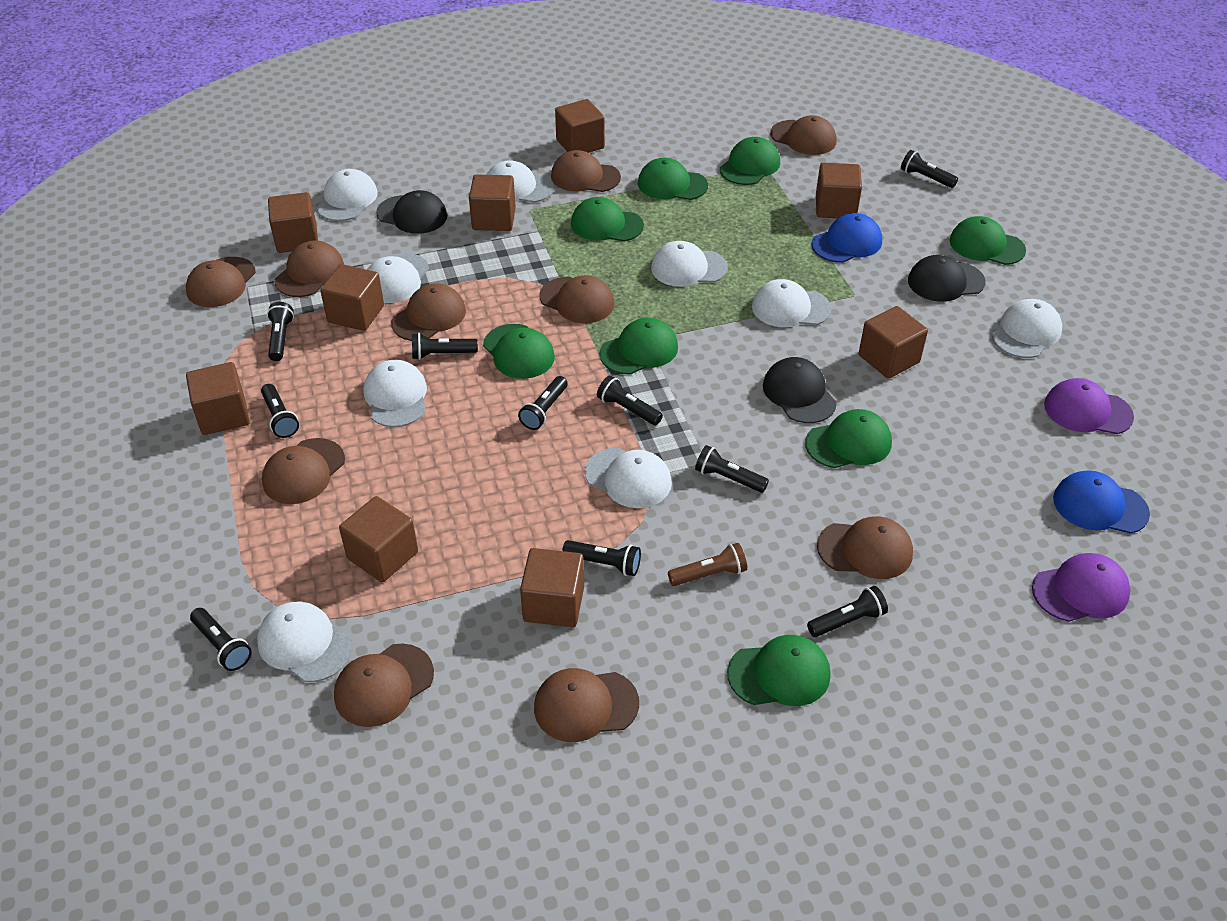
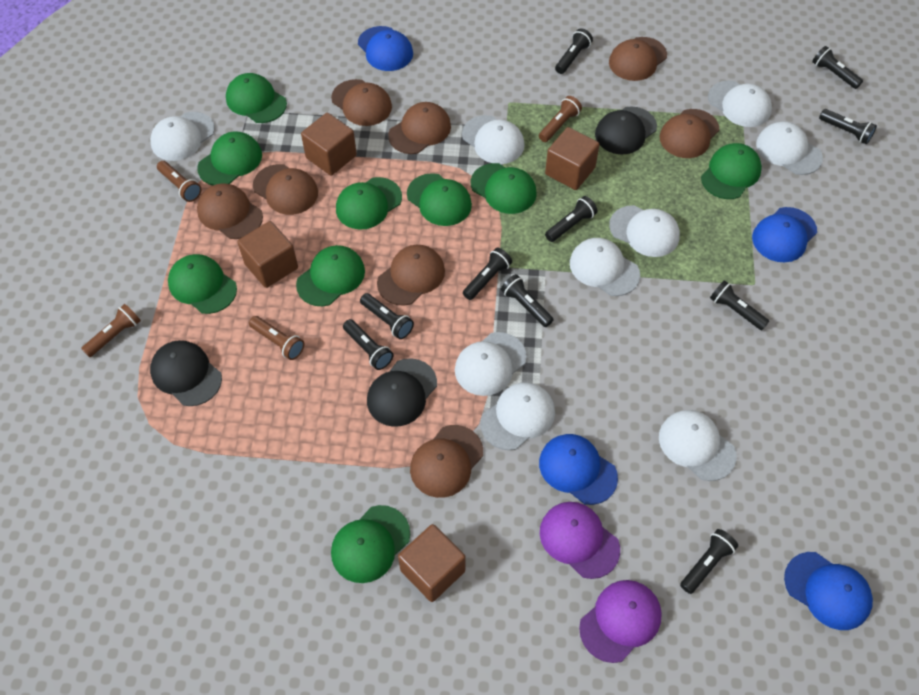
blue cap: [812,213,882,263] [1053,470,1150,534] = 2 -> [358,26,413,71] [539,434,618,505] [752,207,817,263] [784,552,873,630] = 4
brown cap: [186,257,256,307] [262,438,345,504] [275,241,344,297] [334,644,434,727] [391,283,466,341] [534,668,639,742] [539,275,615,323] [551,150,621,192] [770,115,836,155] [817,516,913,579] = 10 -> [197,184,263,239] [253,164,318,215] [331,79,392,126] [377,245,445,306] [388,102,451,154] [410,425,483,498] [609,37,667,81] [660,109,719,158] = 8
brown cube: [186,362,250,435] [268,192,318,253] [320,264,384,331] [339,496,418,582] [469,175,516,231] [520,548,584,627] [555,99,605,153] [816,163,862,218] [859,306,928,379] = 9 -> [237,221,298,288] [301,113,357,176] [398,524,466,602] [545,127,600,190] = 4
brown flashlight: [668,543,747,586] = 1 -> [81,304,141,357] [157,161,201,202] [249,316,305,360] [539,96,582,142] = 4
green cap: [483,324,555,379] [571,197,644,242] [600,318,678,375] [638,158,708,200] [720,137,780,185] [727,635,831,706] [805,409,892,468] [950,216,1026,265] = 8 -> [168,254,237,314] [197,131,262,185] [226,73,287,123] [296,245,365,306] [331,505,410,583] [336,177,402,230] [407,173,472,226] [471,163,537,214] [701,143,762,199] = 9

